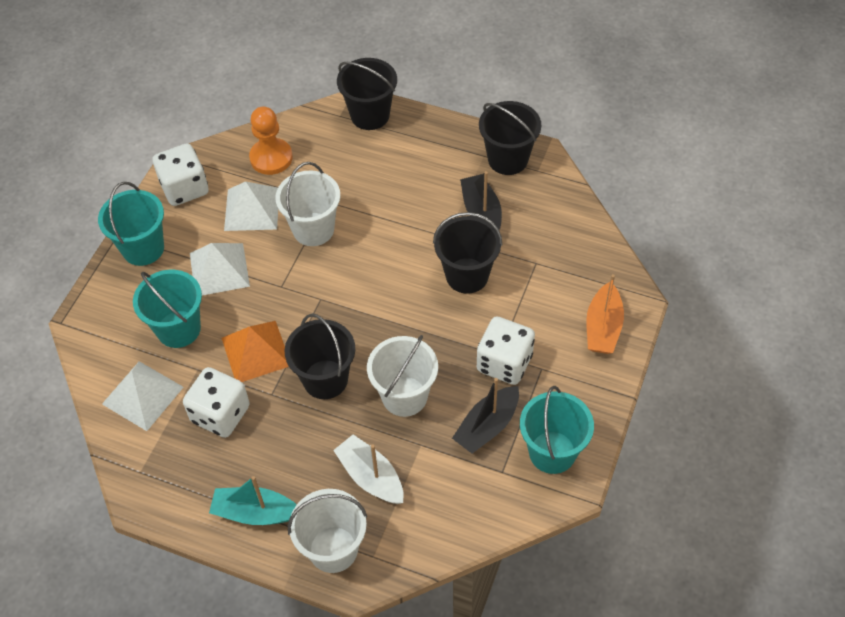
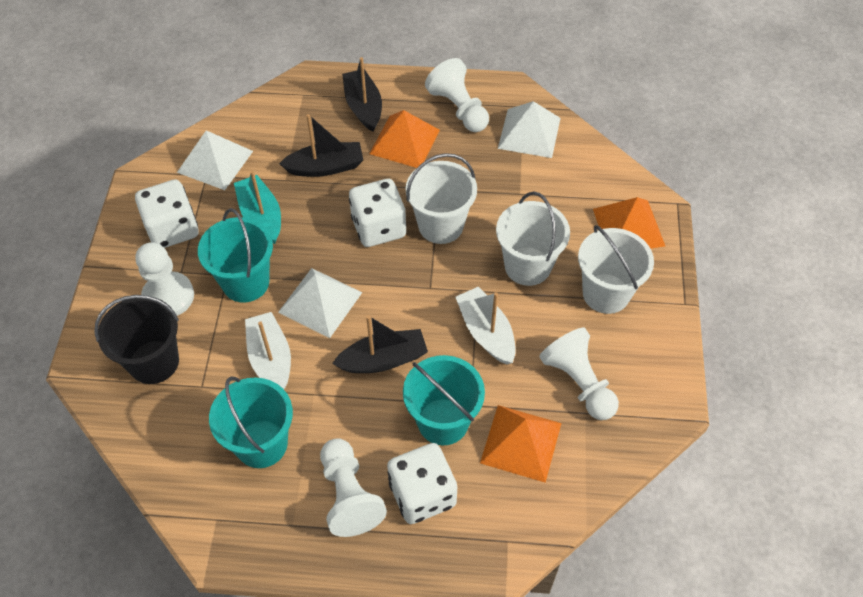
black boat: [452,378,519,453] [460,171,502,230] = 2 -> [279,114,363,177] [332,315,428,373] [342,57,382,132] = 3
black bucket: [285,314,355,399] [337,58,397,130] [433,212,502,294] [479,101,541,175] = 4 -> [94,295,179,384] = 1
orange boat: [586,274,624,354] = 1 -> none = 0
orange pawn: [249,107,293,175] = 1 -> none = 0
orange pyramid: [222,321,289,382] = 1 -> [369,110,440,168] [480,405,561,483] [593,197,665,249] = 3
white boat: [333,434,404,504] = 1 -> [245,312,291,389] [455,286,516,365] = 2
white pawn: none = 0 -> [135,242,194,316] [320,438,387,537] [425,58,489,132] [540,328,619,420] = 4

